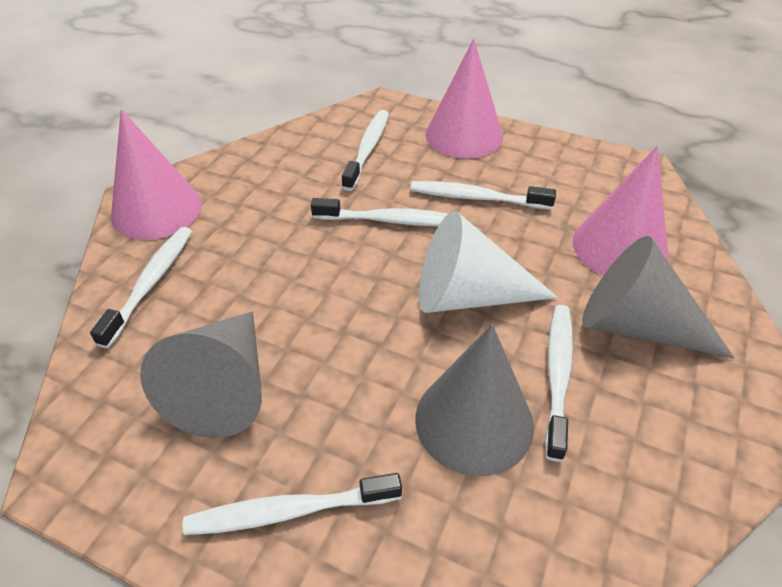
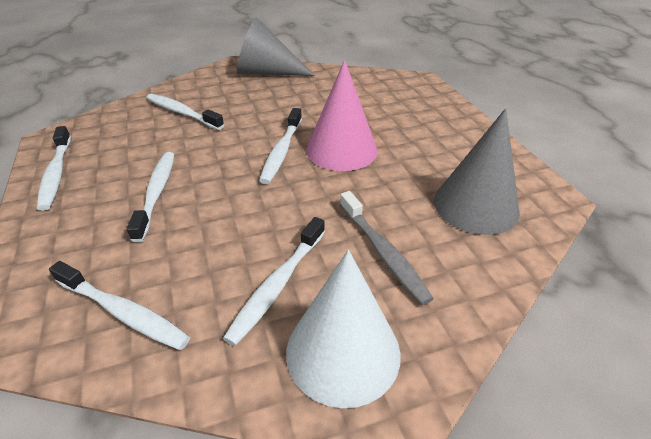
grey cone: [140,311,262,438] [415,324,534,476] [582,236,735,359] = 3 -> [237,17,315,76] [434,108,520,235] = 2
grey toothbrush: none = 0 -> [340,191,434,305] = 1
pink cone: [111,109,202,240] [425,39,503,159] [572,146,668,276] = 3 -> [306,60,377,171] = 1

